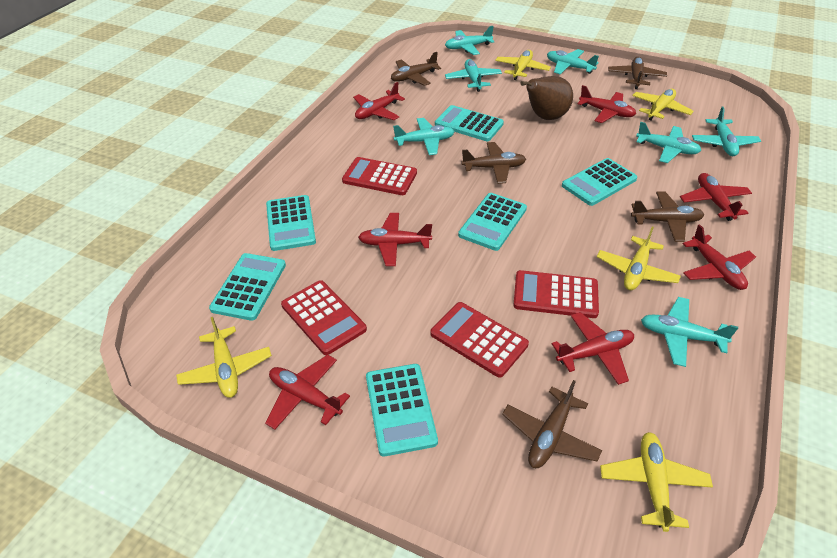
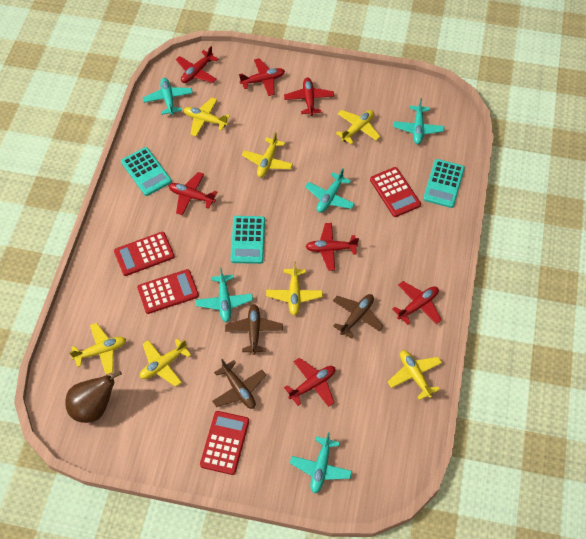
brown plane: [391,52,441,86] [461,142,526,184] [502,380,602,468] [608,57,667,89] [631,191,704,242] = 5 -> [212,359,266,409] [225,304,283,355] [333,294,384,339] = 3
turquoise calculator: [209,253,286,321] [266,195,316,251] [366,364,438,457] [435,105,504,141] [458,193,527,251] [562,158,637,206] = 6 -> [121,147,172,196] [231,216,265,264] [423,159,465,208] = 3
turquoise plane: [393,118,455,155] [445,26,495,55] [445,59,502,92] [547,49,599,74] [636,122,702,163] [641,297,738,367] [692,106,761,156] = 7 -> [143,78,193,115] [196,268,253,322] [290,432,352,493] [305,168,355,213] [393,98,444,144] = 5
yellow plane: [176,317,272,398] [495,50,551,80] [597,226,681,290] [600,432,713,532] [632,89,694,120] = 5 -> [69,323,126,375] [140,338,191,387] [184,98,230,136] [242,132,293,178] [266,261,323,315] [336,110,381,144] [388,350,442,400] = 7

